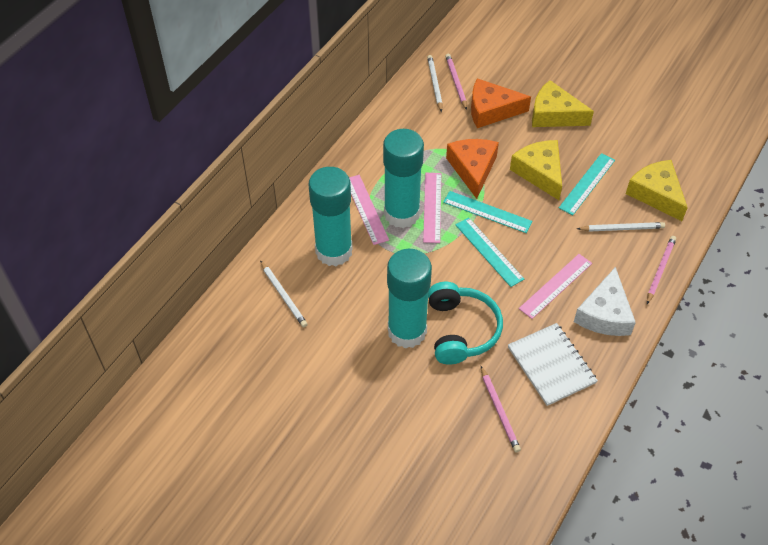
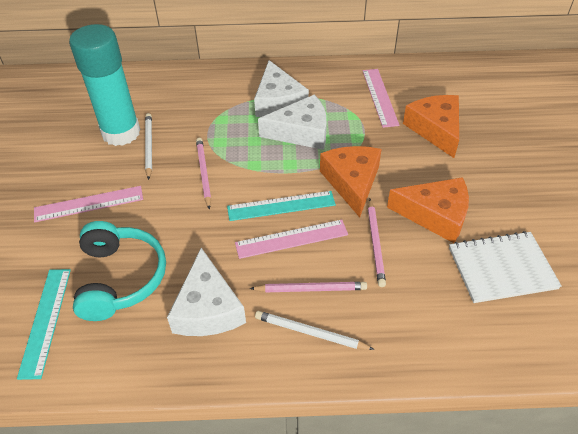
orange cheese: [446,139,499,199] [471,78,531,128] = 2 -> [320,146,382,217] [387,177,469,243] [403,95,459,158] = 3
turquoise glue stick: [309,167,353,266] [383,129,424,228] [387,249,432,349] = 3 -> [69,24,141,146] = 1
turquoise ruler: [443,191,532,233] [455,217,524,287] [559,153,615,215] = 3 -> [17,269,71,380] [227,191,336,221] = 2
white cheese: [574,267,636,336] = 1 -> [167,248,246,336] [254,60,309,117] [258,94,327,150] = 3
white pencil: [260,261,308,327] [427,55,443,112] [577,222,665,232] = 3 -> [145,113,152,180] [255,311,375,350] = 2
yellow cheese: [510,140,562,200] [532,80,594,127] [626,160,688,221] = 3 -> none = 0

